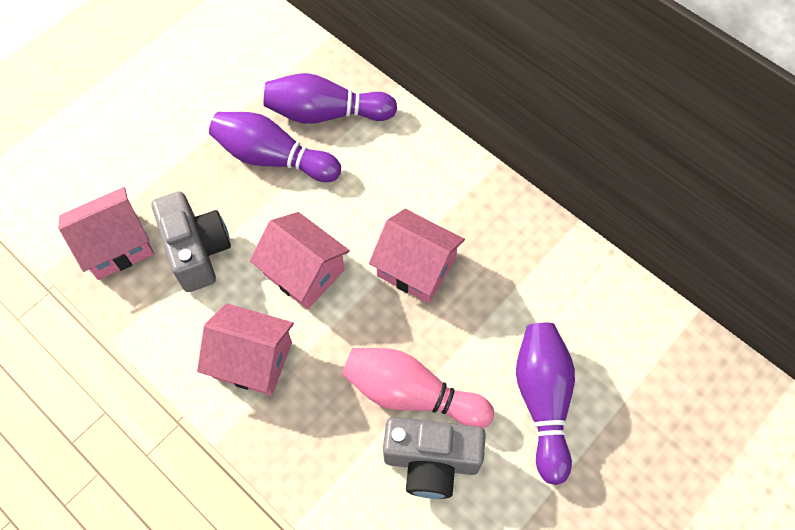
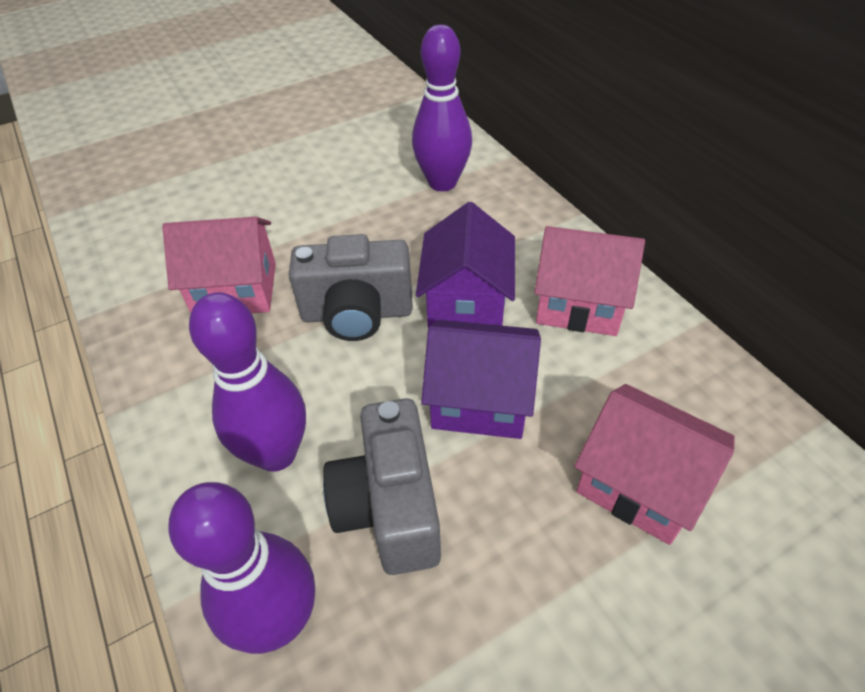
pink bowling pin: [342,348,494,428] = 1 -> none = 0
pink house: [58,187,154,280] [197,303,294,396] [250,212,350,309] [369,209,465,303] = 4 -> [162,217,276,313] [534,226,645,336] [574,384,735,545] = 3
purple house: none = 0 -> [416,202,515,328] [421,320,541,439] = 2

